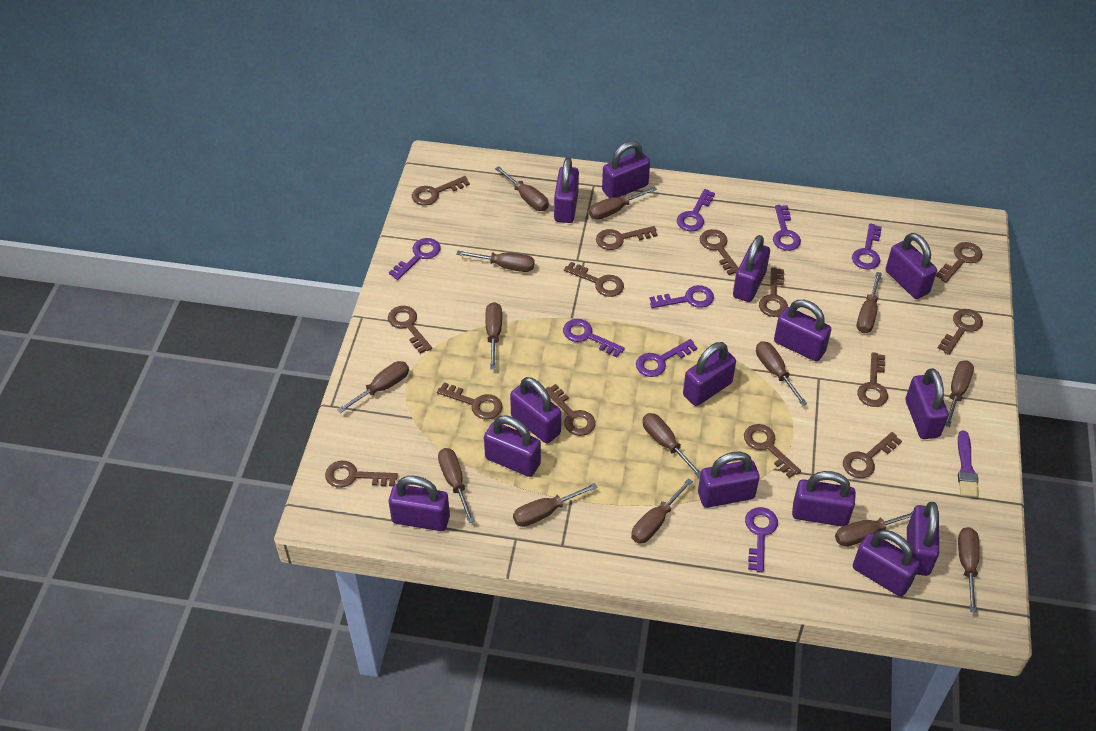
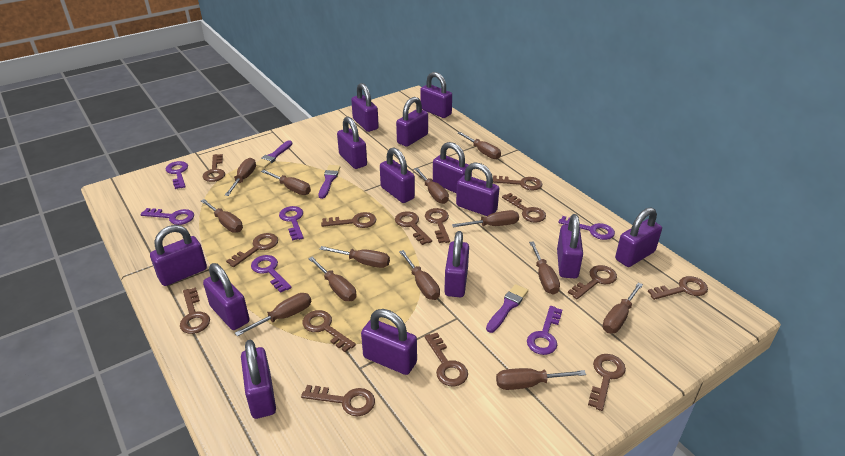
brown screwdriver: [337,361,409,413] [438,448,475,523] [456,251,535,272] [485,302,502,369] [495,166,549,211] [513,483,598,527] [589,186,657,220] [631,478,693,544] [642,413,701,477] [756,341,807,406] [835,511,913,547] [857,272,882,333] [945,360,974,427] [958,527,980,613] = 14 -> [201,199,243,233] [225,158,256,196] [235,293,311,336] [261,170,311,195] [308,257,356,301] [320,246,390,268] [399,250,440,300] [414,168,449,204] [452,210,519,227] [458,132,501,159] [496,368,586,390] [529,241,560,295] [602,282,643,333] = 13
purple brush: [958,431,979,498] = 1 -> [256,140,292,168] [319,165,340,199] [486,284,528,333] = 3
purple key: [389,238,441,280] [563,319,625,357] [636,339,697,377] [650,285,714,308] [677,189,715,231] [745,507,778,573] [773,205,801,251] [852,223,882,270] = 8 -> [141,208,194,225] [166,161,188,189] [251,255,292,293] [279,206,304,241] [527,306,562,355] [559,216,615,240] = 6

